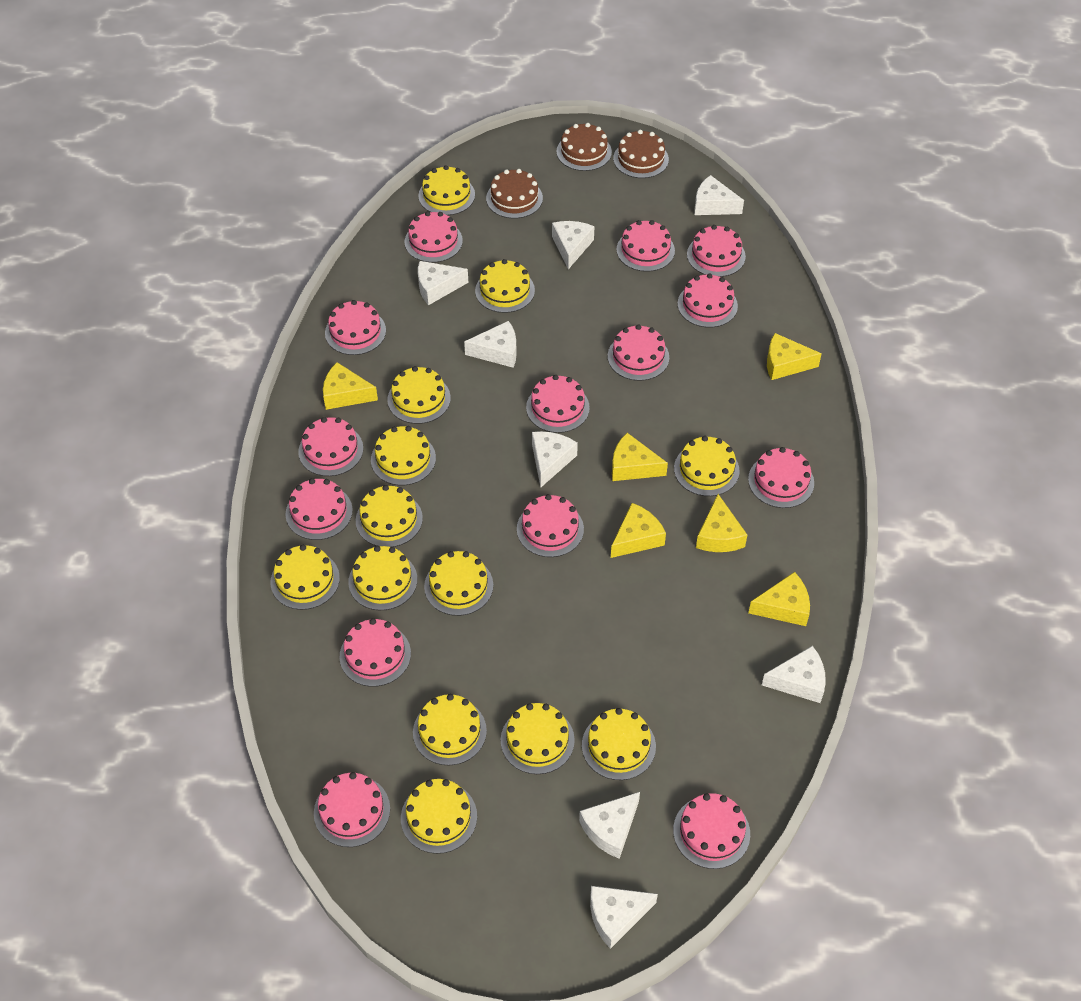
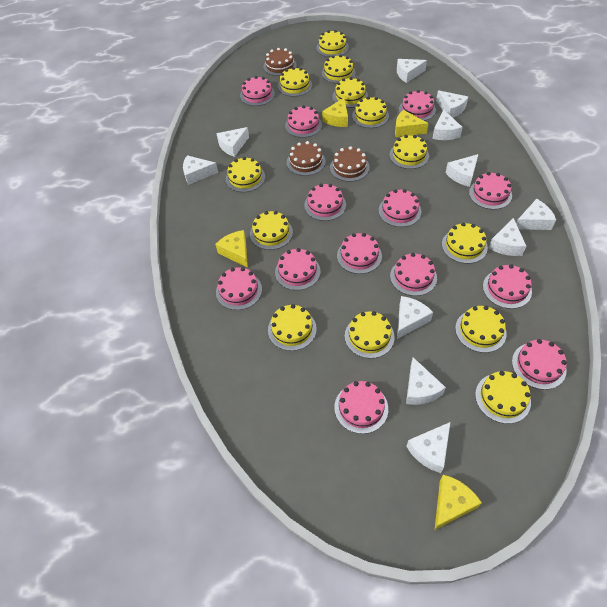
pink cake: [286,478,353,540] [298,417,363,476] [314,772,390,847] [325,300,386,355] [340,618,411,687] [405,211,463,263] [517,494,584,557] [526,375,590,433] [608,325,669,381] [616,220,675,272] [673,793,750,869] [677,273,738,328] [687,225,746,277] [748,447,814,508] = 14 -> [216,267,262,310] [240,76,275,106] [275,248,320,290] [285,105,322,138] [304,184,346,221] [334,381,388,434] [337,233,382,274] [379,189,421,227] [390,253,437,296] [399,90,436,121] [469,172,512,209] [483,264,532,309] [512,339,567,390] = 13
white cheese: [418,261,468,305] [464,321,517,368] [532,431,578,487] [552,221,594,269] [579,792,640,859] [590,886,658,949] [695,175,744,215] [762,646,826,703] = 8 -> [183,155,218,185] [216,127,249,157] [397,59,427,83] [397,296,433,339] [406,357,446,405] [406,422,450,473] [432,110,463,140] [436,90,468,118] [445,154,478,187] [489,218,526,256] [516,199,556,230] = 11
yellow cheese: [323,362,378,410] [611,503,666,558] [612,433,668,481] [696,494,747,552] [748,572,810,626] [767,333,822,380] = 6 -> [215,230,248,268] [322,98,348,127] [395,110,429,137] [435,475,482,530] = 4

